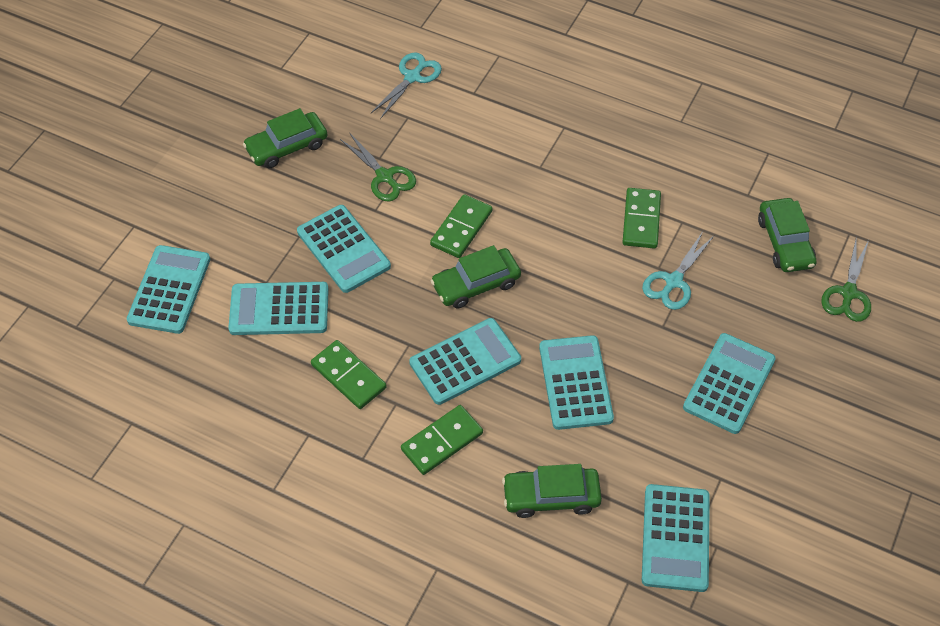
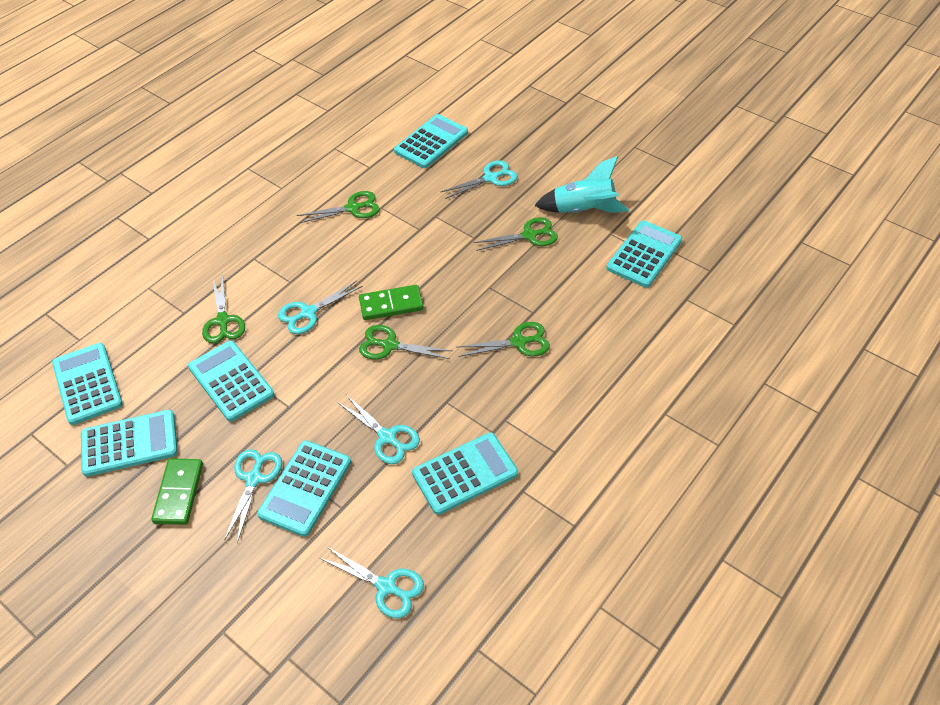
green car: [243,108,328,168] [431,245,521,309] [502,464,602,518] [758,198,816,272] = 4 -> none = 0
green domino: [311,340,387,409] [401,405,483,475] [430,194,492,258] [622,188,661,249] = 4 -> [151,458,203,525] [359,285,424,320] = 2
green scissors: [340,134,416,202] [821,240,871,322] = 2 -> [202,275,245,343] [297,191,380,223] [359,325,452,360] [457,322,550,357] [473,217,558,251] = 5
turquoise rocket: none = 0 -> [534,156,629,213] = 1
turquoise scissors: [371,52,442,119] [642,232,714,310] = 2 -> [224,449,282,543] [278,281,363,334] [320,547,424,618] [337,395,420,464] [441,160,518,199] = 5

